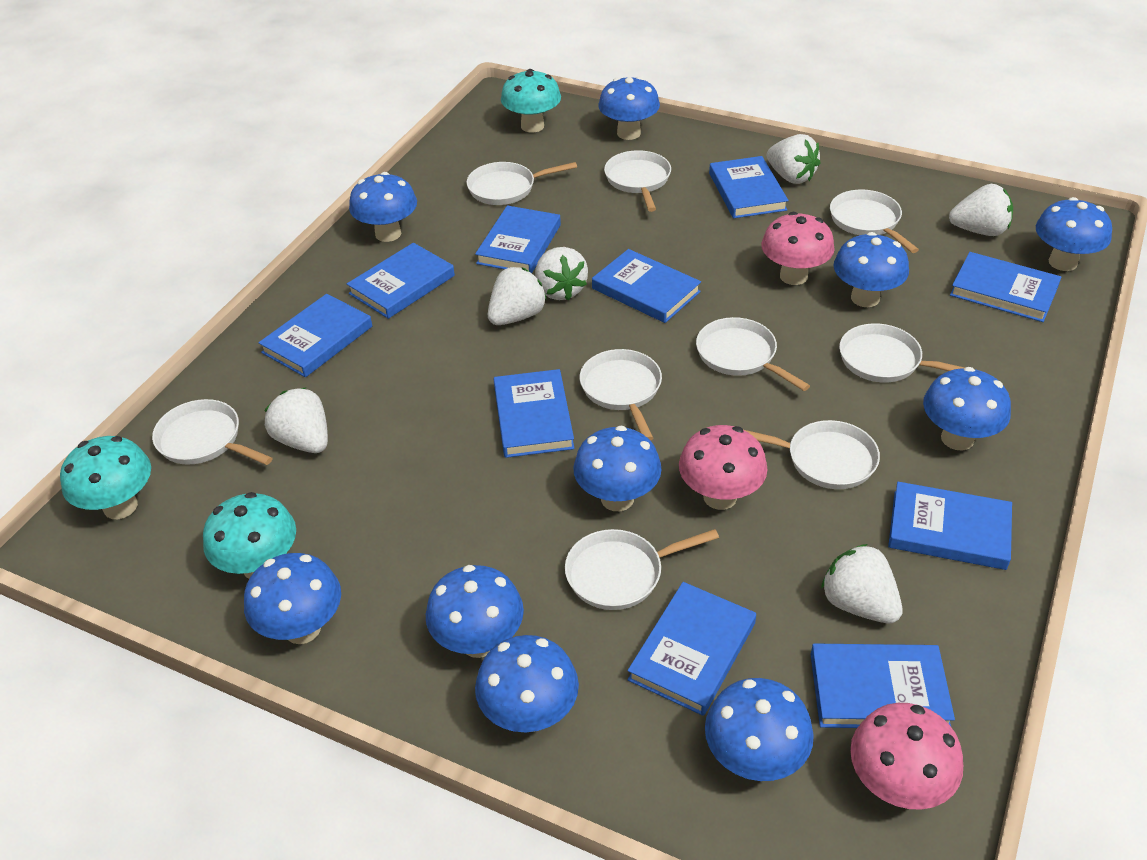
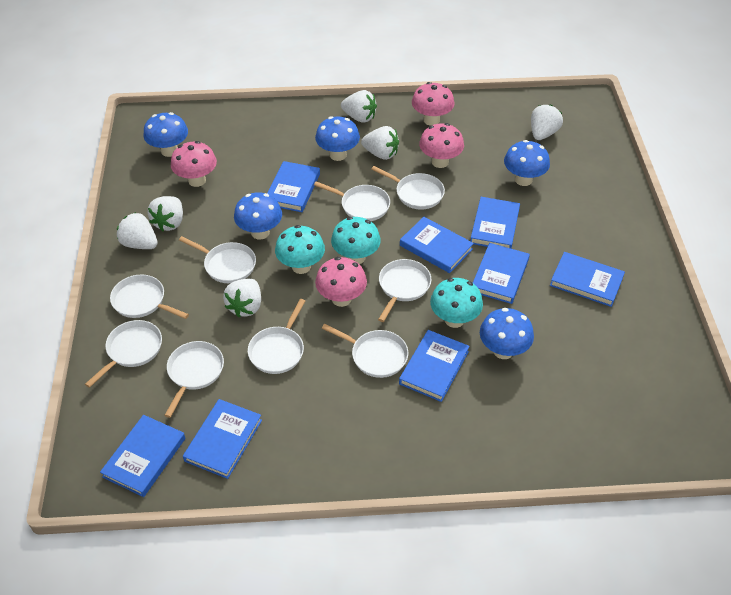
blue book: [258,294,372,377] [347,243,455,319] [475,205,561,273] [494,369,574,458] [592,249,701,323] [628,582,756,716] [709,156,789,218] [810,644,955,728] [888,482,1012,570] [950,252,1061,322] = 10 -> [100,415,185,497] [183,399,262,479] [267,161,320,212] [399,330,469,402] [400,217,474,273] [471,197,520,248] [473,243,530,304] [550,252,625,307] = 8
blue mushroom: [244,553,341,644] [349,172,417,242] [426,565,524,658] [475,635,579,732] [573,426,662,511] [598,77,660,140] [705,678,814,781] [833,232,909,307] [923,367,1011,450] [1036,197,1112,271] = 10 -> [143,112,188,157] [234,192,282,240] [315,116,360,161] [480,308,534,359] [504,140,550,186] = 5
pink mushroom: [679,425,768,510] [761,212,835,285] [850,703,963,810] = 3 -> [171,141,217,187] [315,257,367,307] [412,82,454,126] [419,123,464,168] = 4

